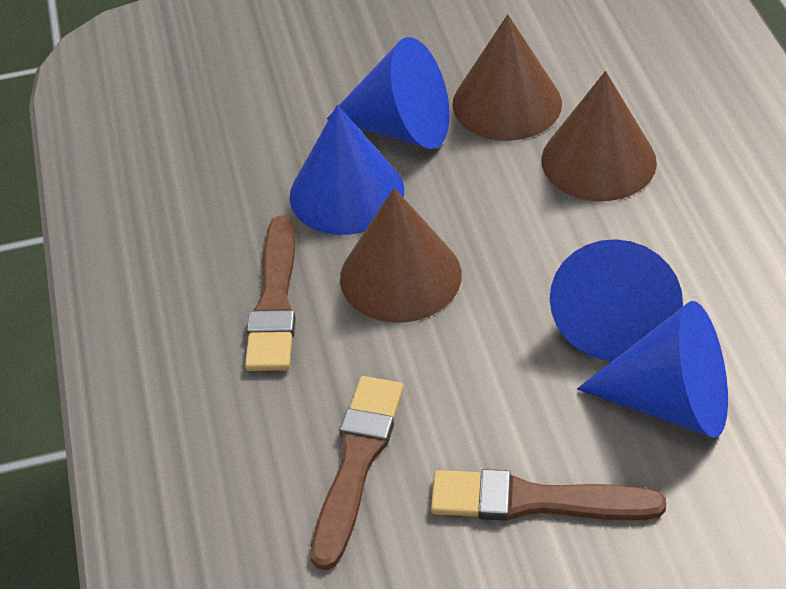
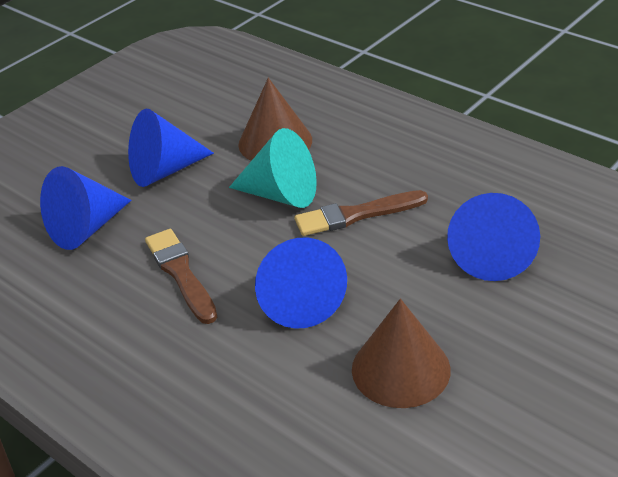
brown brush: [245,215,296,371] [311,376,404,570] [431,469,666,521] = 3 -> [145,229,217,324] [295,190,428,236] = 2
brown cone: [340,188,462,323] [452,14,562,141] [541,71,657,201] = 3 -> [238,78,312,161] [352,299,451,408] = 2
turquoise cone: none = 0 -> [229,128,317,208] = 1

